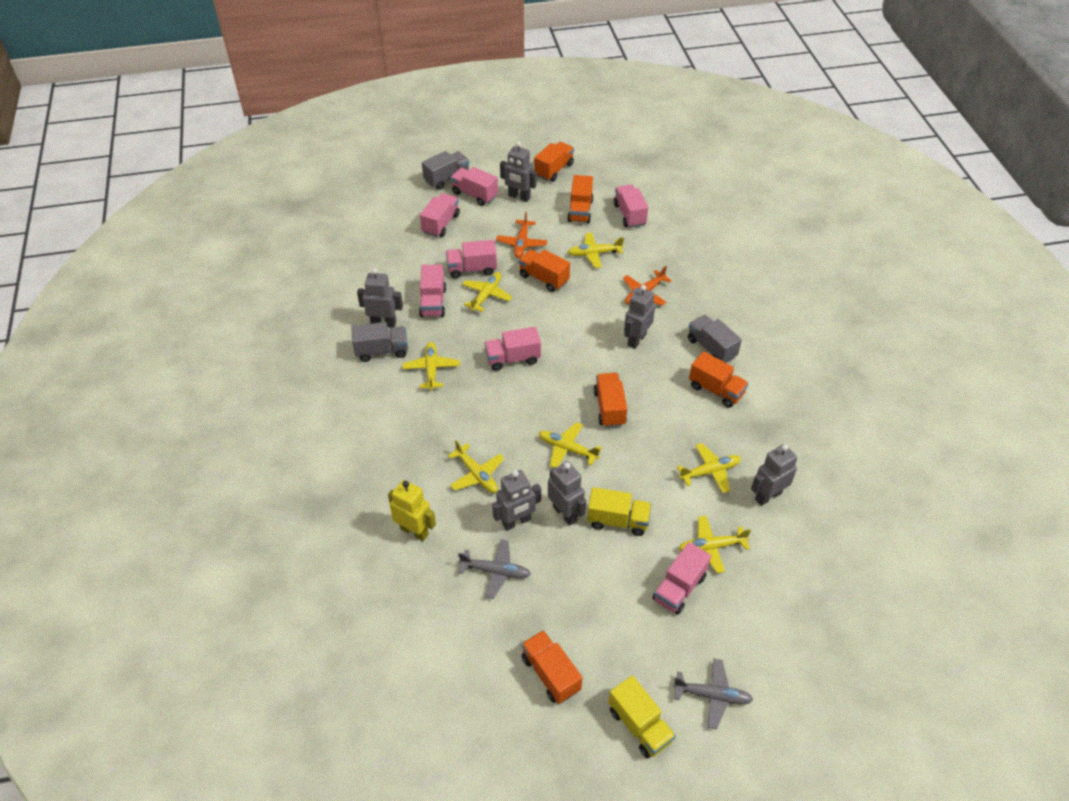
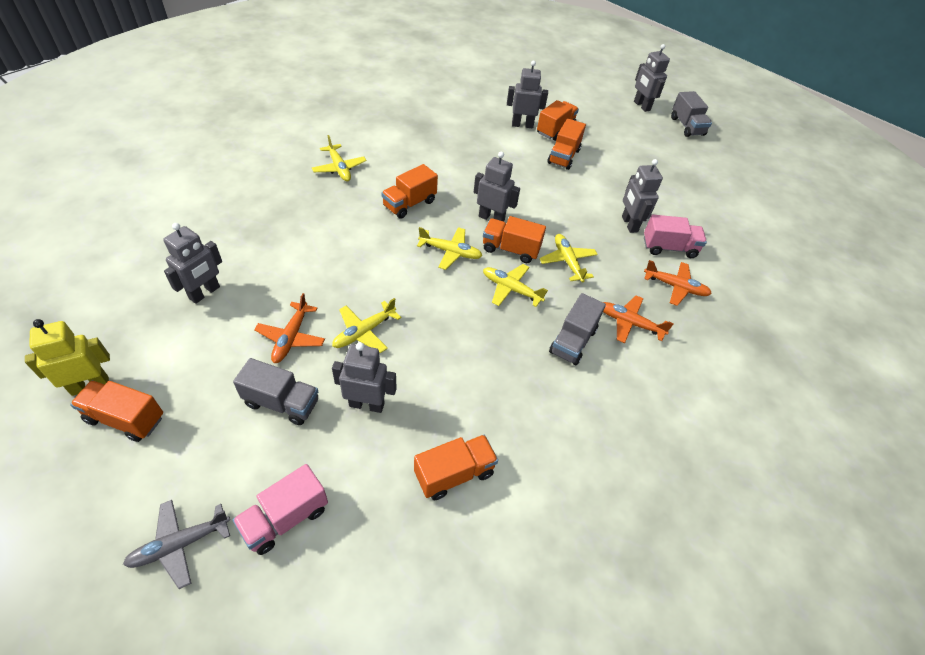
grey plane: [458,539,531,599] [673,659,753,729] = 2 -> [123,500,230,589] = 1
orange plane: [496,212,547,258] [623,266,672,306] = 2 -> [254,293,325,363] [603,295,674,343] [644,260,712,306] = 3
pink truck: [419,265,446,317] [420,193,460,237] [446,240,497,279] [450,167,498,206] [484,327,541,371] [614,185,648,228] [653,542,711,615] = 7 -> [232,464,328,555] [644,215,707,258] = 2
yellow plane: [403,342,460,390] [448,440,504,493] [462,272,512,312] [539,422,602,468] [568,233,624,268] [677,443,741,493] [679,516,751,573] = 7 -> [312,135,366,181] [332,298,401,353] [417,227,482,270] [483,264,548,307] [539,234,598,282] = 5
yellow truck: [587,487,652,536] [608,676,676,758] = 2 -> none = 0

